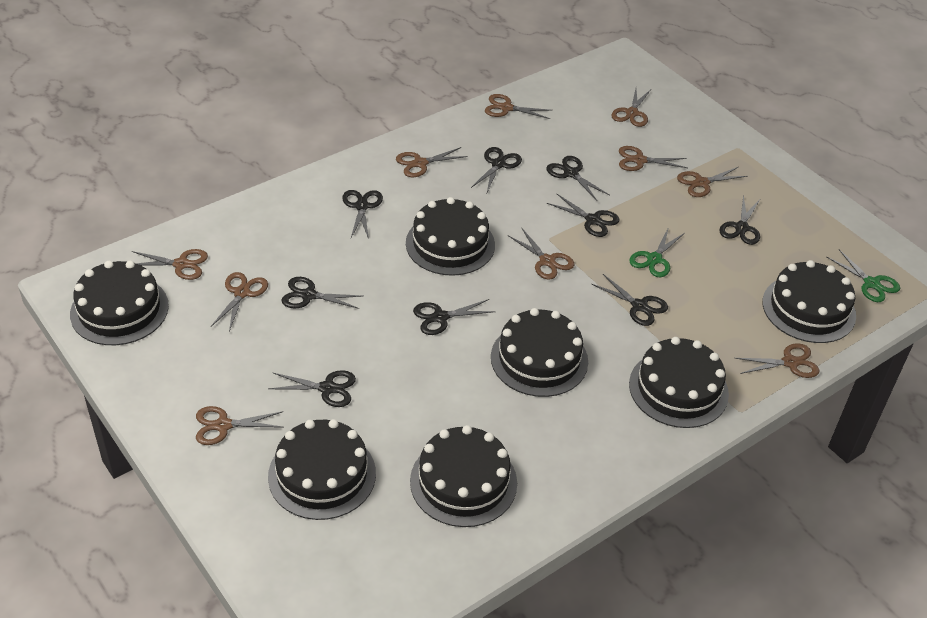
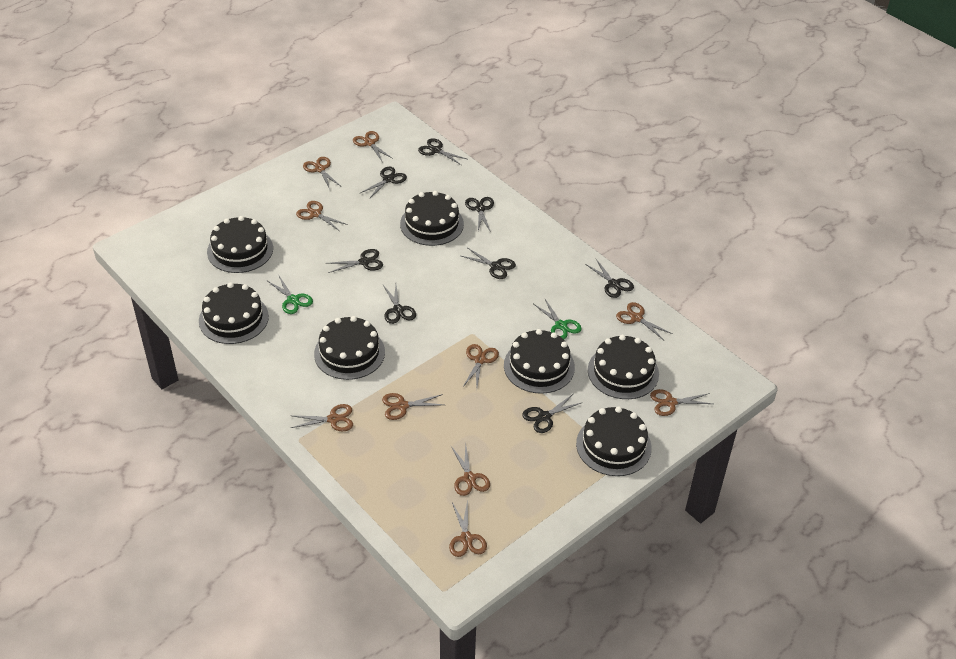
black scissors: [269,370,356,407] [281,277,362,309] [342,190,383,239] [413,299,496,335] [471,147,522,192] [546,156,609,201] [547,193,619,237] [592,274,668,326] [719,195,761,245] = 9 -> [327,249,383,273] [361,167,407,199] [383,285,416,324] [418,138,467,165] [461,248,516,279] [465,197,494,232] [522,394,583,433] [585,259,634,298] = 8

